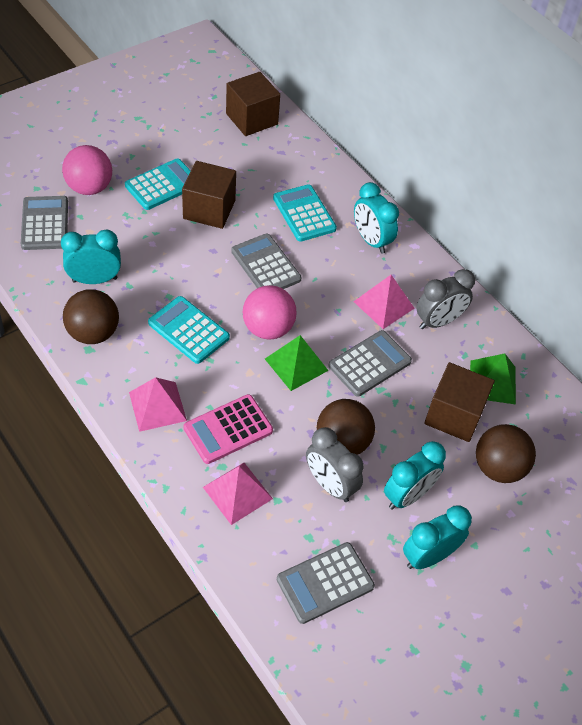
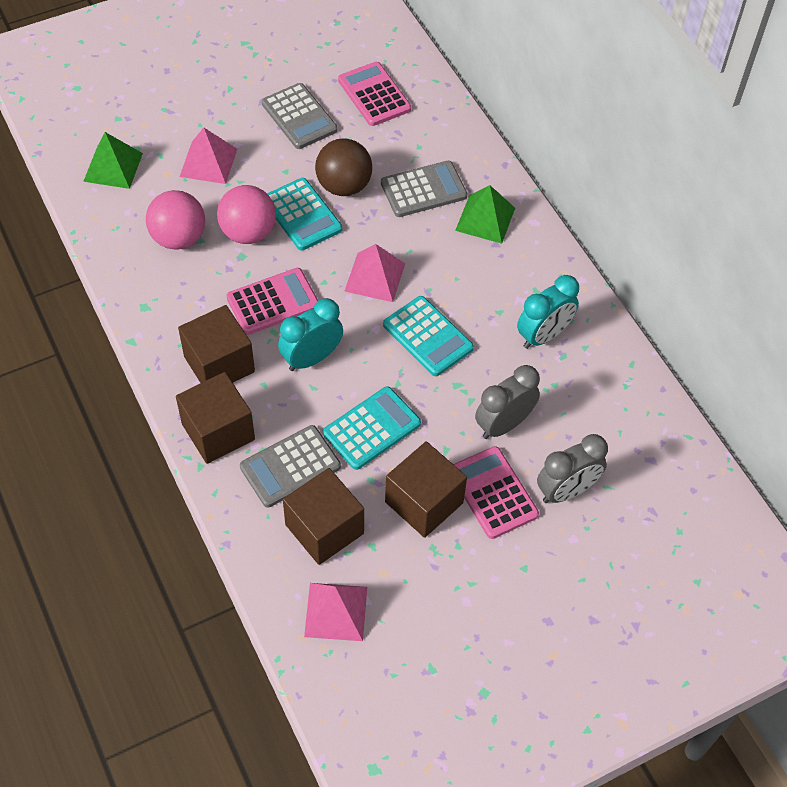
brown ball: [63,289,119,344] [317,399,375,455] [476,424,536,483] = 3 -> [315,139,372,196] = 1
brown cube: [182,161,236,229] [226,72,280,136] [424,362,495,442] = 3 -> [176,372,255,464] [178,305,255,383] [283,468,364,565] [385,441,467,538] = 4
grey calculator: [21,196,68,250] [231,234,302,289] [277,542,375,624] [328,330,412,397] = 4 -> [240,425,341,508] [262,83,337,149] [381,161,467,217] = 3
pink calculator: [184,394,273,464] = 1 -> [226,268,318,335] [338,62,411,126] [453,446,539,539] = 3
turquoise clock: [61,230,121,284] [354,182,399,254] [384,441,446,510] [403,505,472,569] = 4 -> [278,298,343,371] [517,275,579,349] = 2

